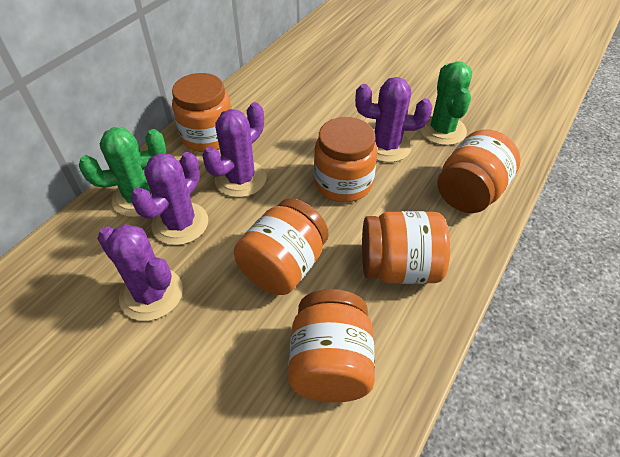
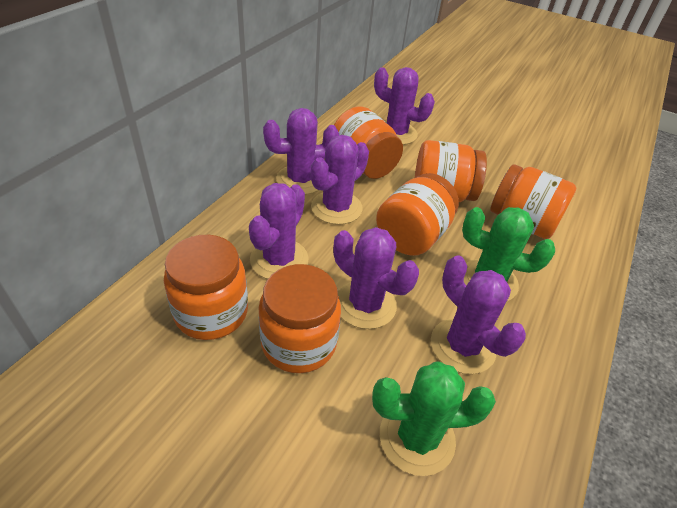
purple cactus: [97,224,183,321] [130,152,208,245] [202,102,267,197] [355,77,432,162] = 4 -> [249,183,309,279] [263,108,339,195] [311,135,369,225] [333,227,419,329] [374,67,435,145] [431,255,526,374] = 6

